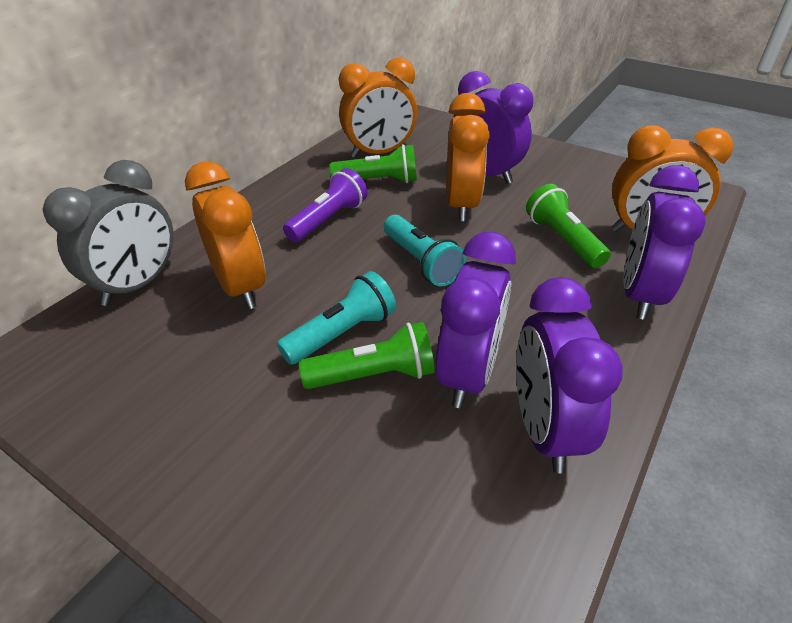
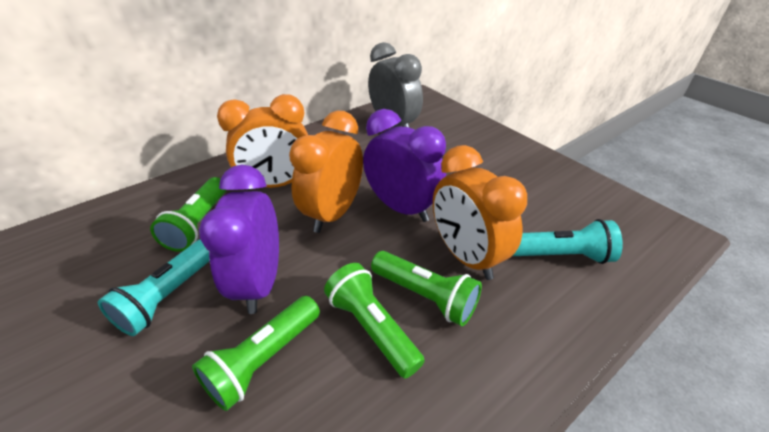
green flashlight: [299,322,435,389] [329,144,417,183] [526,184,611,268] = 3 -> [150,177,226,252] [192,296,320,411] [324,263,425,379] [371,251,482,326] = 4
orange clock: [185,161,265,309] [339,58,417,158] [446,93,490,221] [611,125,733,232] = 4 -> [217,94,308,188] [289,111,363,233] [433,145,527,280] = 3
purple clock: [436,232,516,408] [453,71,533,184] [516,277,623,474] [623,165,706,320] = 4 -> [199,164,279,314] [363,109,446,222] = 2
purple flashlight: [283,168,368,242] = 1 -> none = 0

